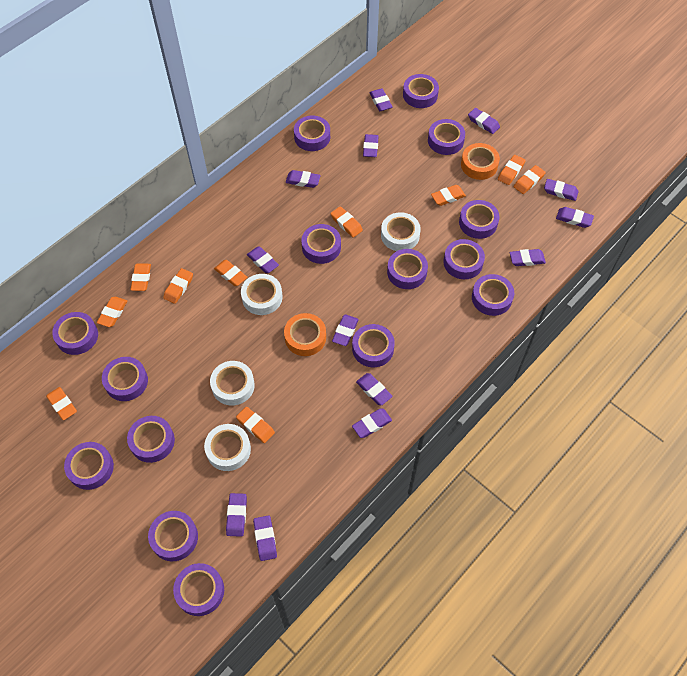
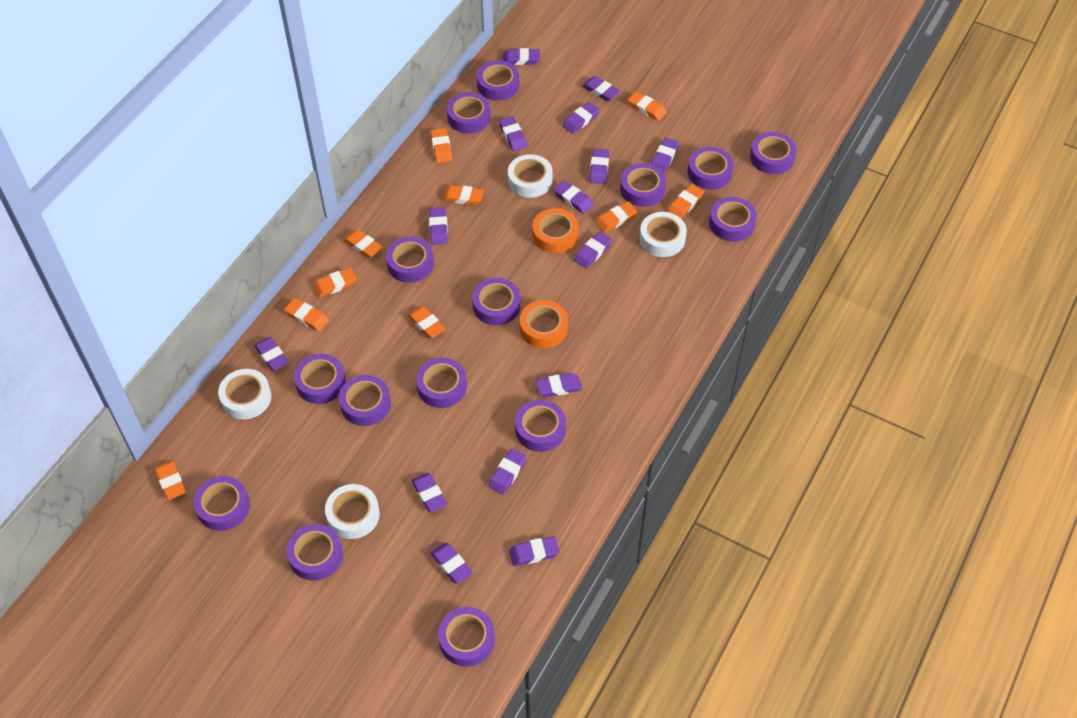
purple eraser: [226,493,247,537] [247,246,279,273] [253,515,277,561] [286,170,321,188] [332,315,359,346] [352,409,392,438] [356,373,392,405] [363,134,379,157] [370,88,393,111] [468,108,500,134] [510,249,546,266] [544,179,578,201] [556,207,594,228] = 13 -> [254,337,289,371] [412,473,447,513] [429,207,448,245] [431,543,473,584] [488,448,527,494] [499,116,527,151] [503,48,540,65] [509,536,560,566] [536,373,582,397] [554,181,594,214] [562,102,600,134] [574,232,612,268] [582,76,620,101] [590,148,609,184] [651,138,679,173] = 15

